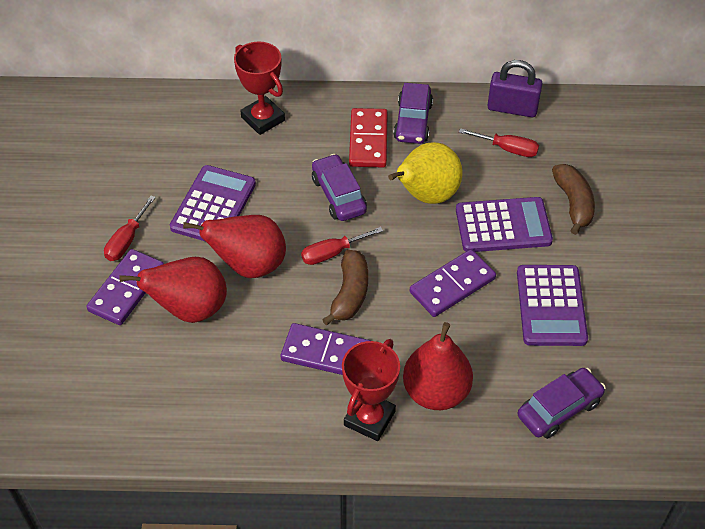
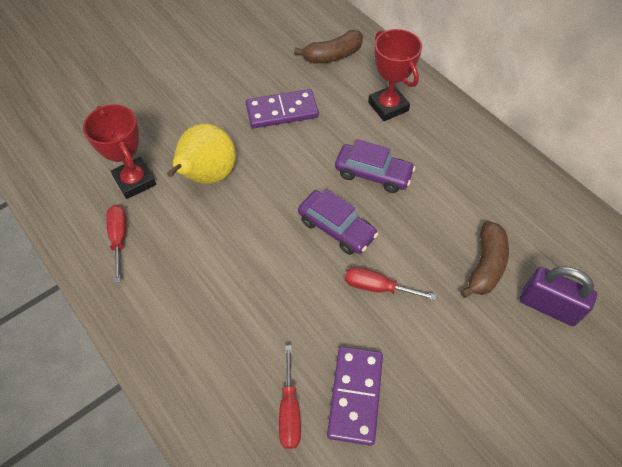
purple calculator: [170,165,256,241] [456,197,553,252] [517,265,588,346] = 3 -> none = 0
purple car: [312,154,367,221] [393,83,433,144] [517,368,606,439] = 3 -> [298,189,378,255] [335,139,415,193] = 2
purple domino: [86,249,164,325] [281,323,371,375] [410,249,496,317] = 3 -> [246,89,319,128] [327,346,383,446] = 2
red domino: [349,108,388,167] = 1 -> none = 0
red pear: [119,257,227,323] [183,215,286,278] [403,322,473,410] = 3 -> none = 0

